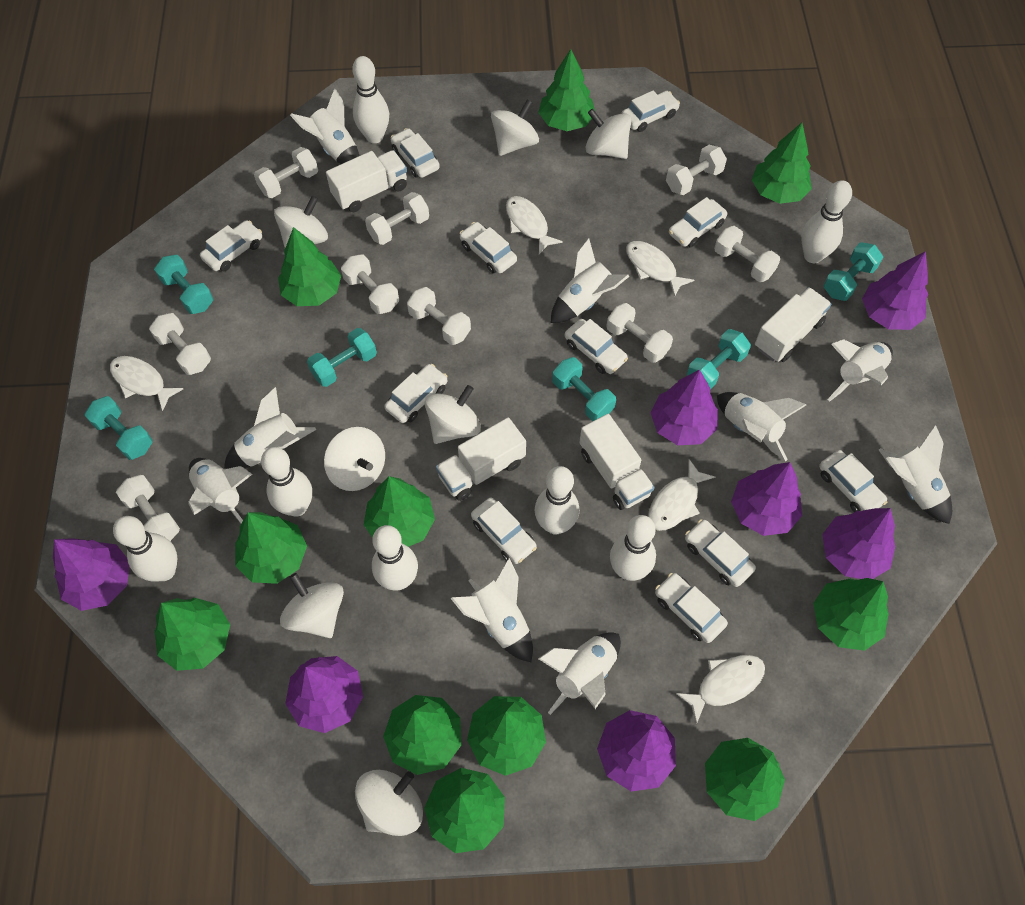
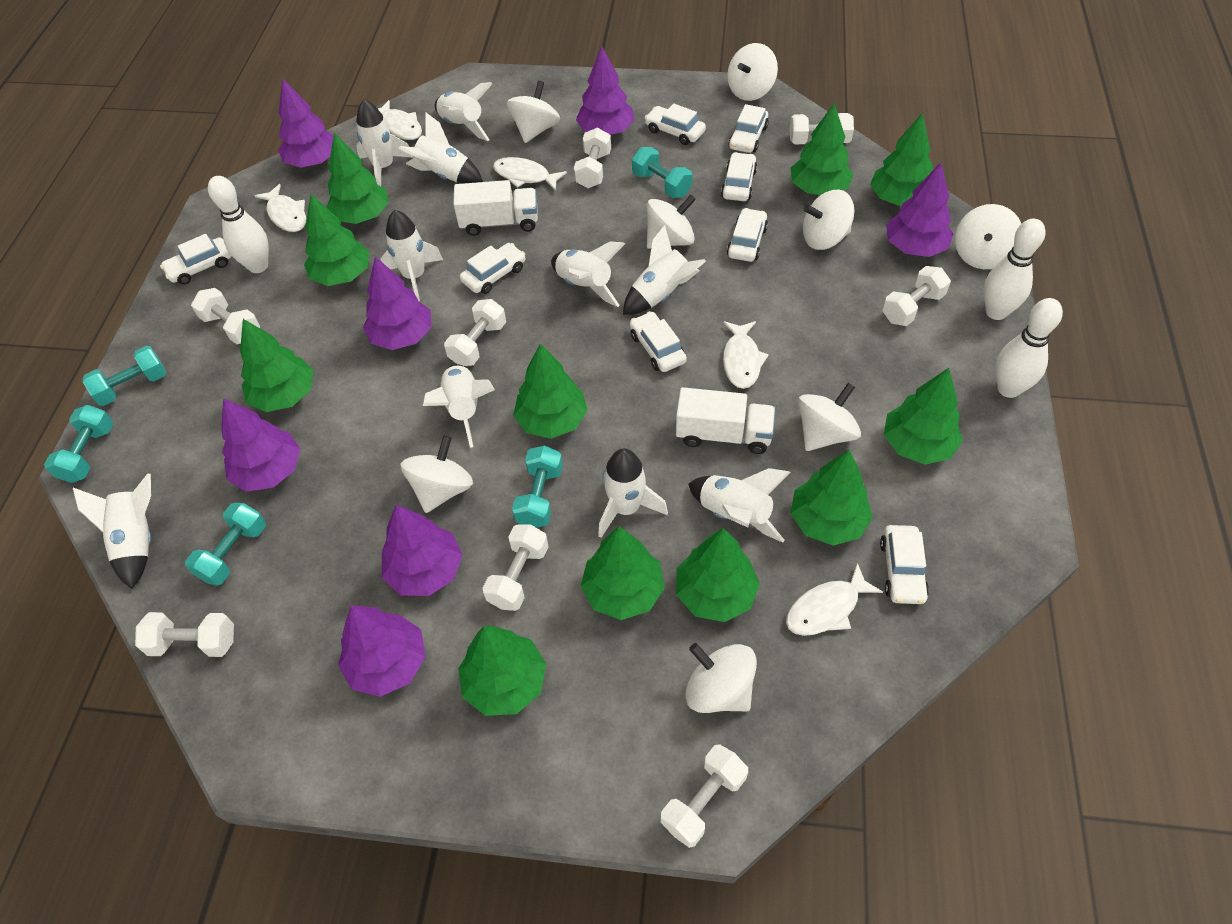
turquoise dumbbell: [85,396,153,460] [154,255,213,314] [307,328,377,387] [552,357,616,422] [687,329,751,389] [823,242,883,301] = 6 -> [44,405,114,483] [83,346,166,406] [185,503,266,586] [512,445,563,528] [632,147,692,198] = 5
white bowling pin: [113,516,177,582] [261,447,312,517] [352,56,389,143] [372,525,418,591] [535,466,579,535] [610,515,656,581] [801,180,852,263] = 7 -> [208,176,269,273] [983,219,1046,320] [996,298,1063,398] = 3
white car: [200,220,262,271] [384,364,447,423] [391,128,440,178] [459,222,517,274] [471,498,537,564] [565,319,628,374] [622,91,680,132] [655,573,728,643] [669,197,727,248] [685,519,756,587] [819,450,888,512] = 11 -> [160,234,232,285] [460,243,525,294] [630,311,687,372] [645,104,706,145] [721,152,757,201] [727,208,768,262] [728,104,769,153] [880,525,929,604] = 8
white dumbbell: [116,475,180,541] [149,313,211,375] [254,147,318,198] [341,255,399,314] [365,192,429,245] [407,287,471,345] [606,303,673,363] [666,145,727,195] [714,226,780,282] = 9 -> [135,612,234,657] [191,288,260,344] [444,299,506,366] [483,524,549,611] [574,128,611,188] [661,744,748,848] [790,113,854,144] [882,266,951,326] = 8
white rocket: [189,458,252,523] [224,387,316,469] [290,88,359,164] [451,558,533,662] [538,632,621,715] [551,238,629,323] [717,392,806,462] [827,339,893,401] [879,425,952,524] = 9 -> [73,474,151,589] [356,99,414,186] [381,210,443,302] [398,112,483,183] [423,364,495,448] [435,82,492,141] [551,242,625,307] [598,449,668,538] [623,225,706,315] [688,468,790,543] = 10
white spinning top: [274,196,328,248] [280,573,344,638] [324,427,385,491] [355,770,423,836] [424,385,481,444] [491,99,539,156] [585,109,631,159] = 7 -> [401,435,473,513] [506,81,560,143] [647,195,696,249] [685,643,757,713] [727,43,778,101] [798,383,861,451] [803,190,854,250] [955,204,1021,269] = 8
white truck: [326,150,407,212] [436,417,526,501] [579,414,655,510] [755,287,831,362] = 4 -> [453,180,538,236] [676,387,775,454] = 2

